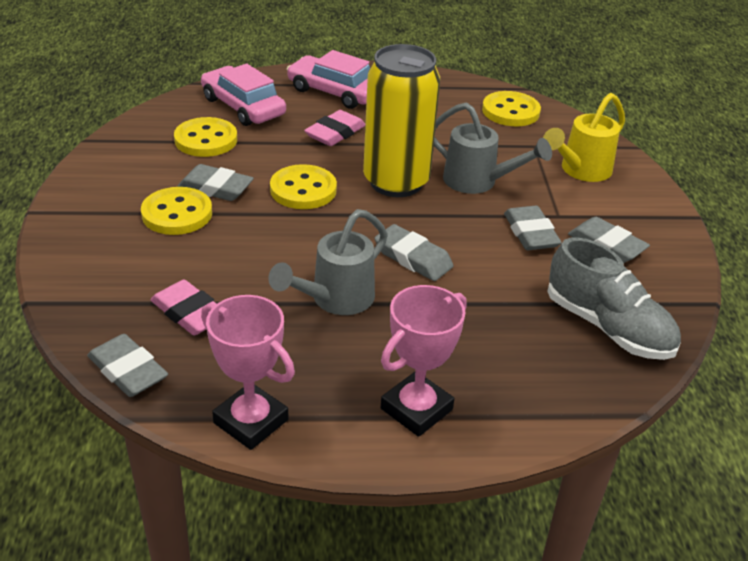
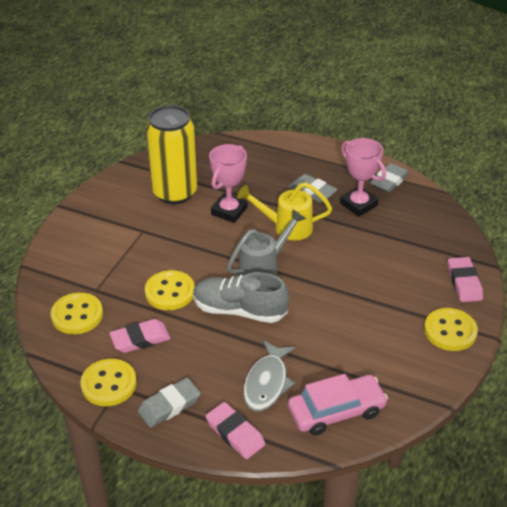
grey eraser: [87,334,168,397] [177,164,254,201] [375,224,453,281] [504,206,562,250] [568,217,650,263] = 5 -> [138,378,201,428] [288,174,337,203] [370,163,409,193] = 3
grey fish: none = 0 -> [243,340,296,411] = 1
grey watering can: [268,209,388,315] [434,102,552,194] = 2 -> [227,209,306,276] = 1
pink car: [201,64,286,126] [287,50,370,109] = 2 -> [288,374,388,436] = 1
pink eraser: [150,280,216,335] [304,110,365,146] = 2 -> [109,319,170,353] [206,402,265,459] [448,257,483,302] = 3

